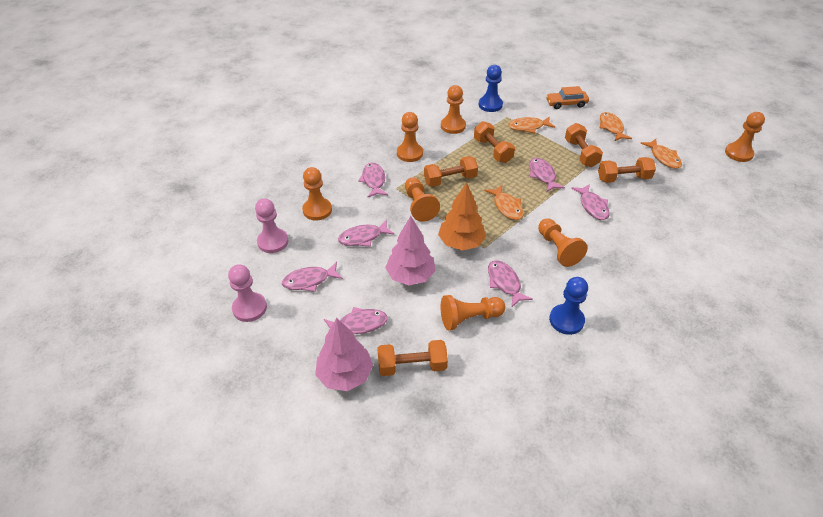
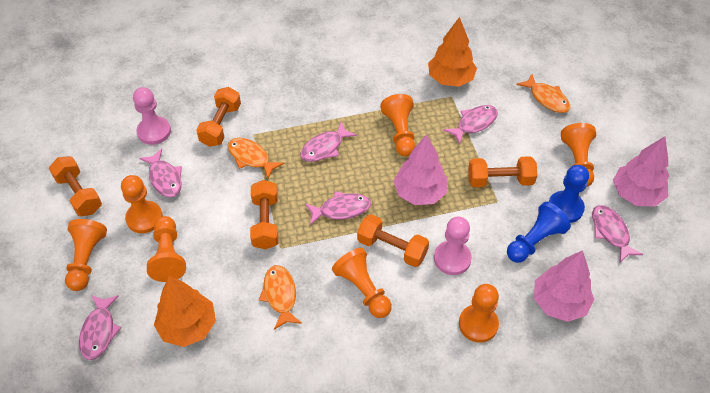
orange car: [546,86,589,109] = 1 -> none = 0
orange fish: [484,185,524,220] [508,117,555,133] [600,112,632,141] [640,139,682,169] = 4 -> [228,138,284,179] [259,265,302,330] [516,74,570,113] = 3
orange tree: [438,182,486,250] = 1 -> [154,276,216,347] [428,17,477,87] = 2
pink fish: [282,262,343,292] [324,307,388,334] [338,220,394,247] [358,163,388,197] [488,260,533,307] [530,158,565,192] [571,184,610,220] = 7 -> [79,295,121,360] [139,149,182,197] [300,122,357,162] [305,191,371,225] [443,105,498,145] [592,205,643,263] = 6
pink tree: [315,318,373,391] [385,216,436,285] = 2 -> [393,135,448,205] [534,250,594,322] [613,136,669,206] = 3

